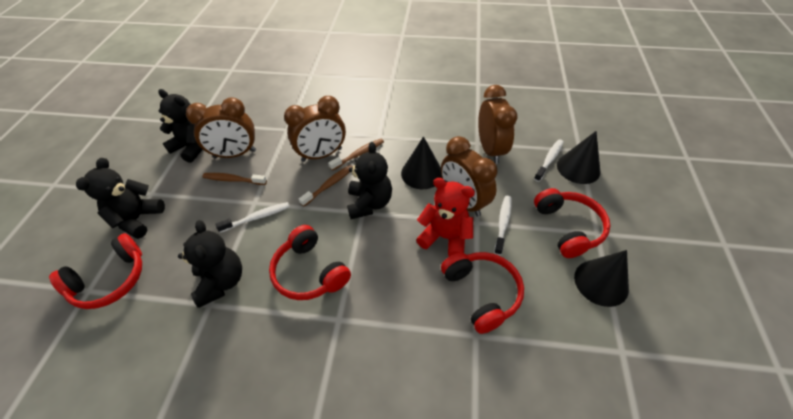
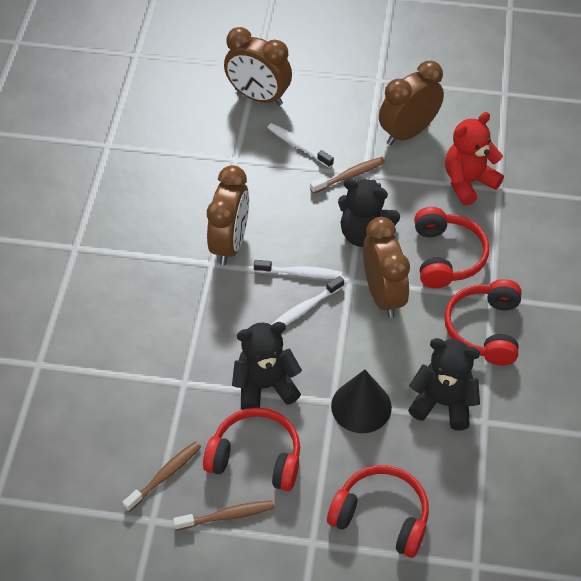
black cone: [401,136,442,189] [557,131,600,184] [574,250,629,307] = 3 -> [331,370,392,433] = 1
black teddy bear: [76,158,165,239] [158,89,203,163] [178,220,242,308] [347,142,392,219] = 4 -> [232,322,302,410] [338,178,400,247] [408,338,480,430] = 3

